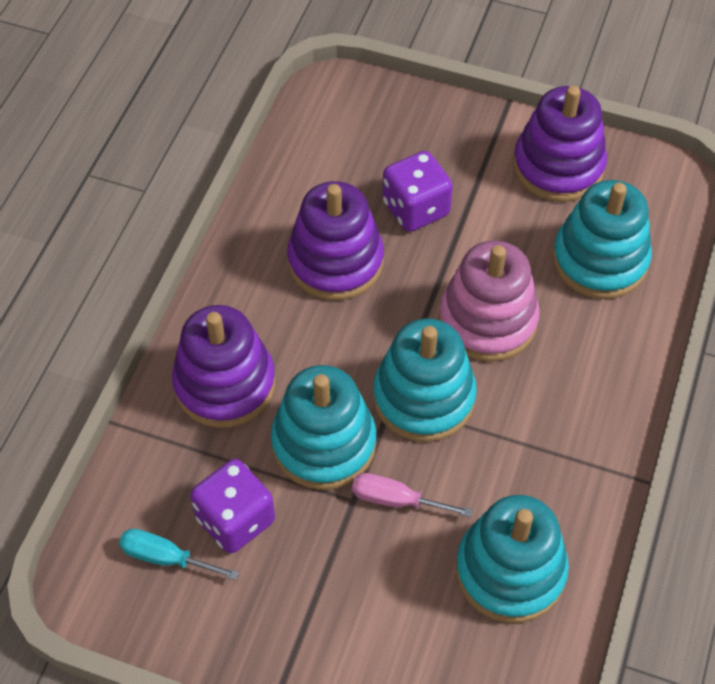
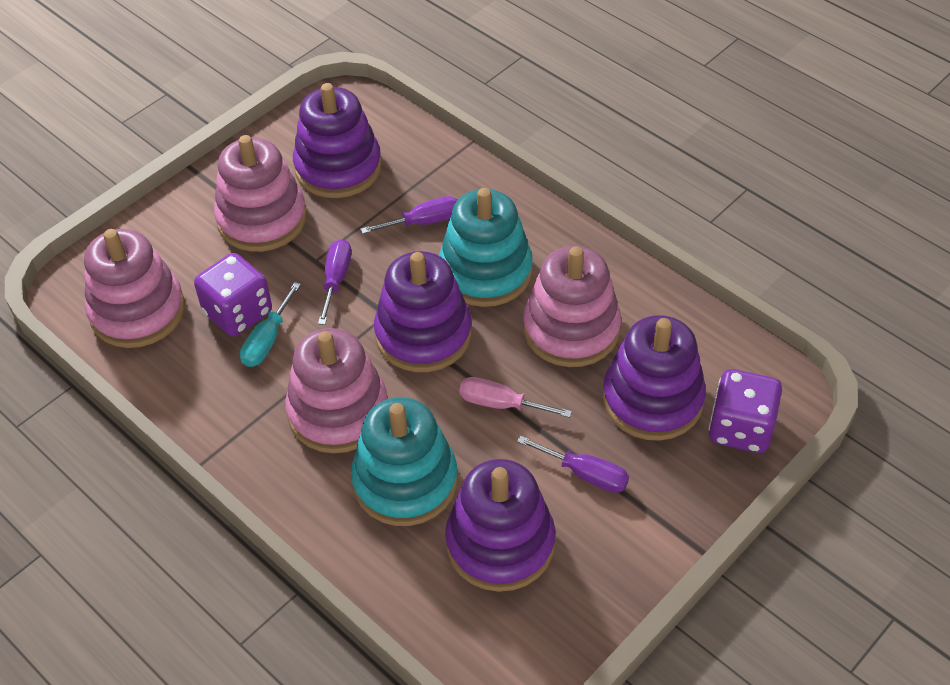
pink stacking toy: [439,240,540,362] = 1 -> [84,229,185,348] [214,135,307,252] [285,328,388,453] [523,246,621,367] = 4
purple screwdriver: none = 0 -> [318,239,351,325] [360,196,458,234] [517,436,629,493] = 3
purple stacking toy: [172,305,275,428] [287,181,384,300] [513,86,607,202] = 3 -> [293,83,382,198] [374,251,472,372] [445,459,556,592] [603,315,706,441] = 4
turquoise stacking toy: [271,365,376,490] [373,319,477,442] [456,495,569,623] [552,180,652,299] = 4 -> [351,397,458,526] [439,188,533,307] = 2

